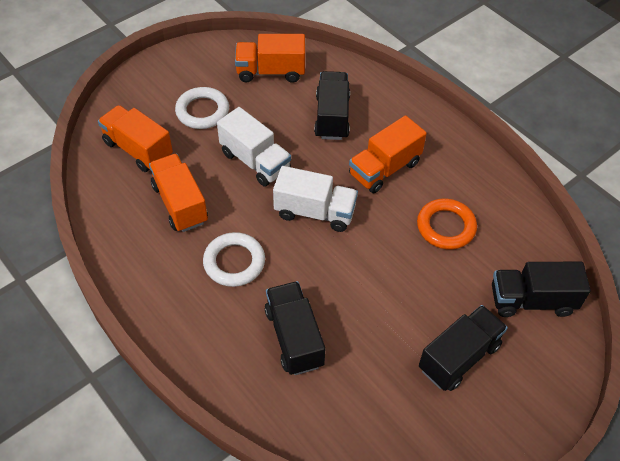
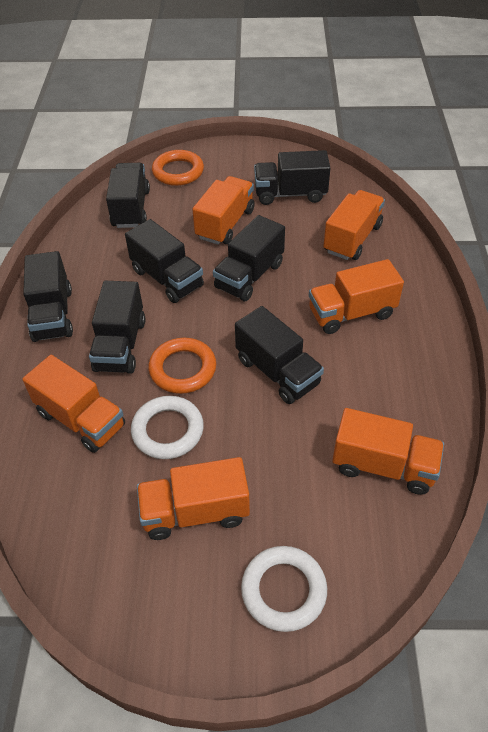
black truck: [265,281,325,375] [314,71,350,140] [419,305,508,391] [492,262,591,317] = 4 -> [23,251,73,342] [89,281,145,374] [106,163,150,228] [125,219,204,303] [213,215,285,301] [235,306,324,404] [254,150,330,205] = 7
orange ring: [417,198,477,249] = 1 -> [149,338,216,394] [152,150,204,186] = 2
orange truck: [98,105,173,172] [149,154,208,232] [235,34,305,83] [349,115,427,193] = 4 -> [22,355,125,453] [137,457,250,540] [192,176,255,245] [309,259,404,334] [323,190,385,260] [332,408,444,495] = 6
white truck: [217,107,291,187] [273,166,358,232] = 2 -> none = 0

